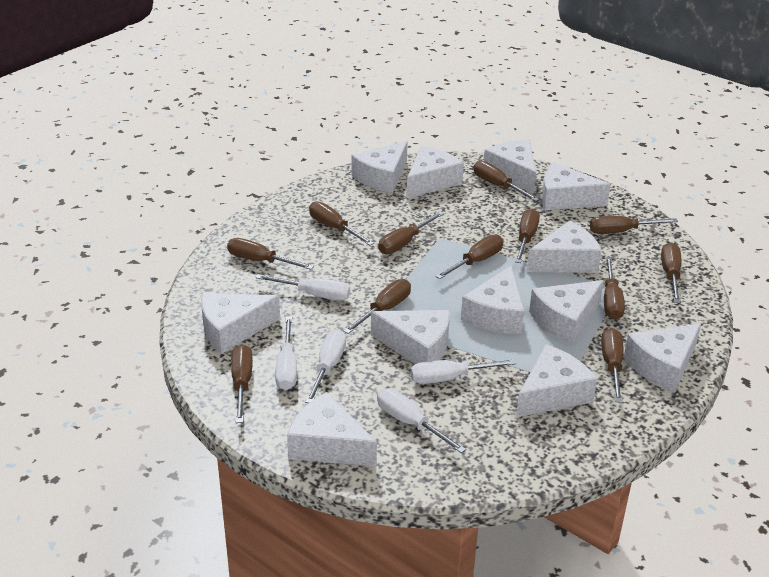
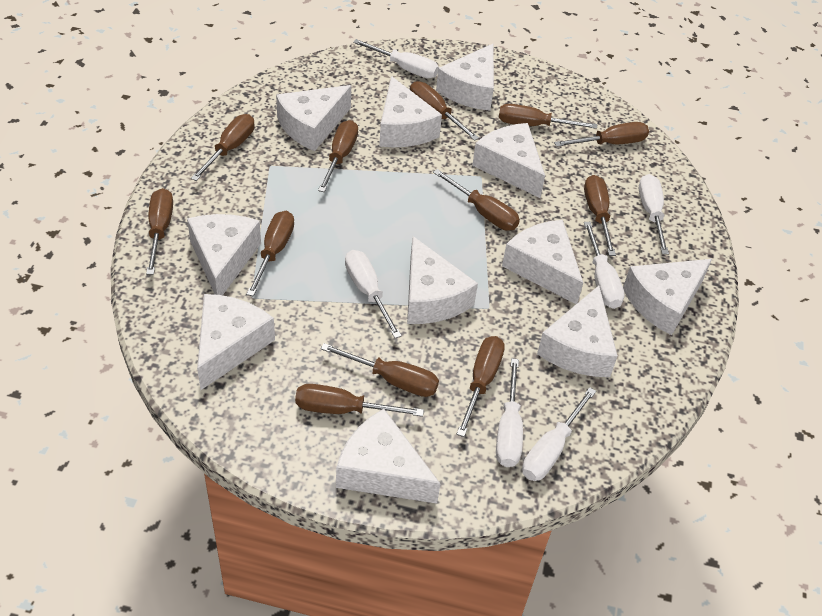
white cheese: [201,293,280,354] [287,392,377,467] [352,141,408,193] [371,310,450,364] [406,146,464,199] [461,266,524,334] [484,140,536,193] [516,344,597,417] [527,220,602,273] [529,280,604,344] [542,162,611,211] [624,323,701,392] = 12 -> [187,214,261,295] [197,294,275,390] [276,85,351,151] [336,409,440,504] [379,76,442,147] [407,236,478,324] [436,44,494,111] [472,123,545,198] [502,220,583,304] [537,286,618,377] [623,259,712,335] = 11
white screwdriver: [255,274,350,301] [275,317,297,390] [305,330,346,403] [377,388,466,453] [411,359,516,384] = 5 -> [345,250,402,338] [353,39,439,78] [496,358,523,467] [522,387,596,481] [584,222,625,309] [639,174,669,255] = 6

